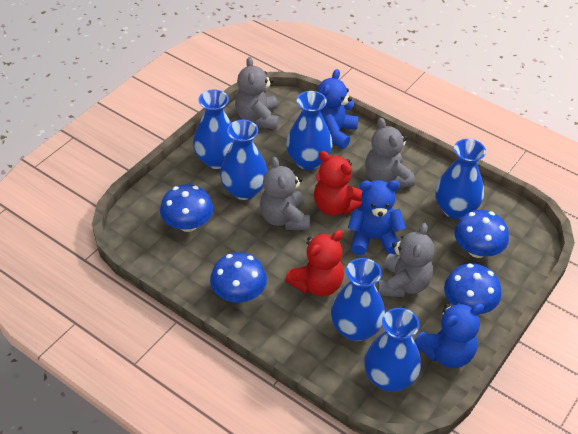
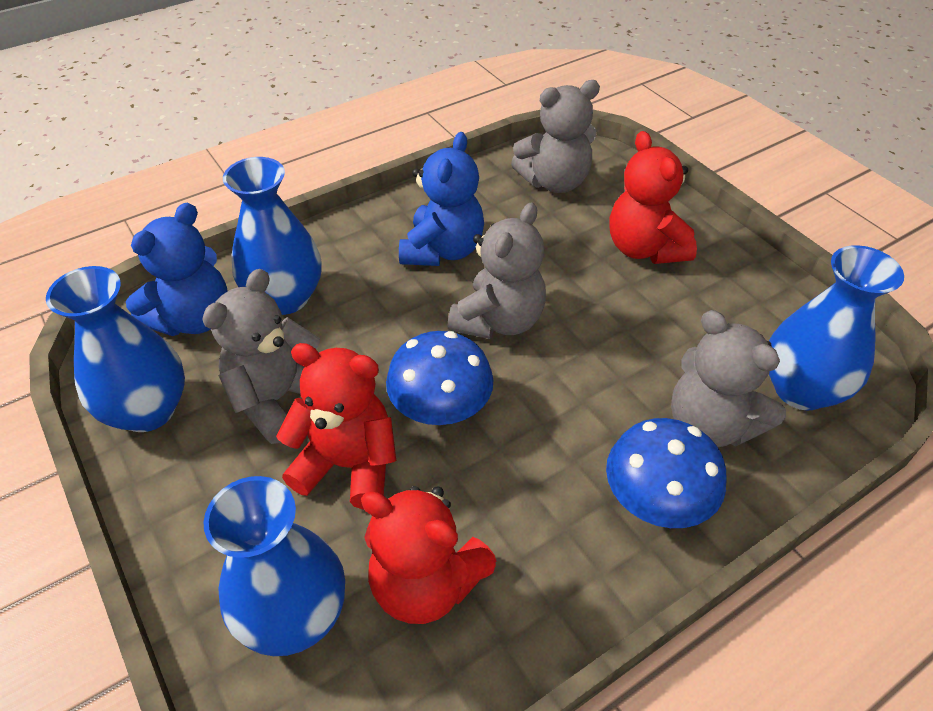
blue mushroom: [160,184,213,232] [210,252,267,303] [444,263,501,314] [455,210,509,258] = 4 -> [386,331,494,425] [606,418,726,528] = 2
blue teddy bear: [317,69,359,149] [348,180,406,255] [414,303,484,368] = 3 -> [126,203,228,336] [399,132,484,266] = 2
blue vase: [193,90,234,169] [220,120,268,200] [286,91,333,170] [331,258,385,341] [364,308,421,392] [435,139,486,219] = 6 -> [46,266,185,432] [203,476,345,656] [223,157,322,315] [769,245,904,410] = 4
red teddy bear: [285,230,344,296] [314,151,363,216] = 2 -> [276,343,396,509] [361,486,496,624] [609,131,697,264] = 3

